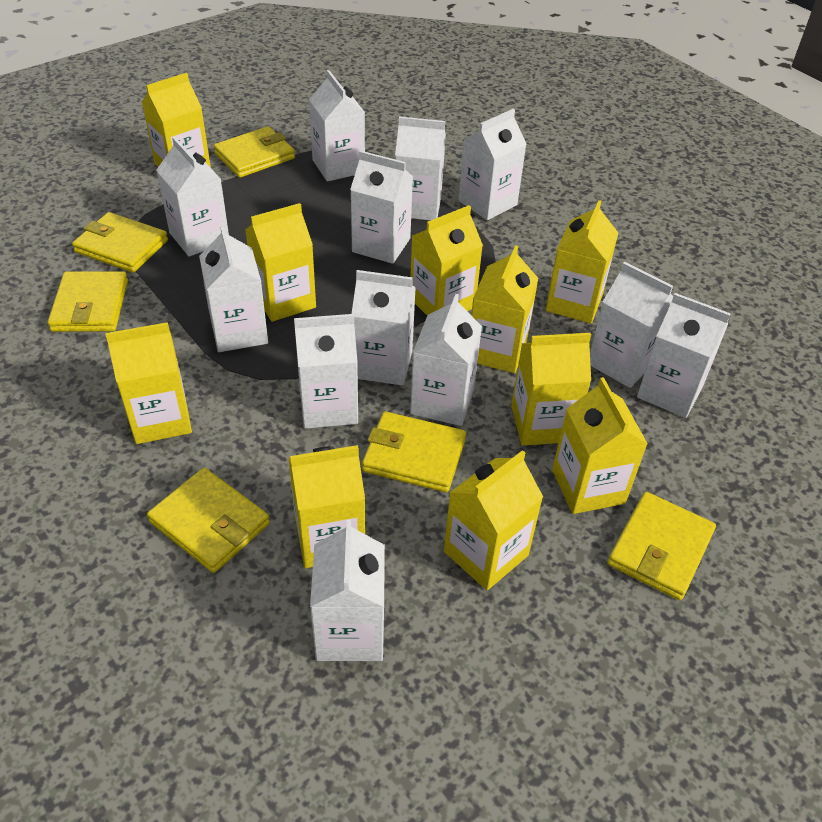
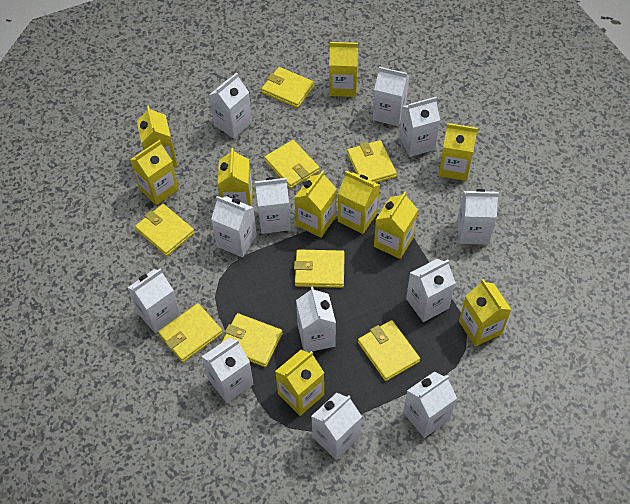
yellow wallet: [47,271,128,332] [72,212,168,273] [147,468,270,573] [213,126,295,178] [362,411,466,492] [607,492,716,600] = 6 -> [135,204,195,256] [158,303,223,362] [221,313,282,367] [261,67,315,108] [264,140,319,189] [294,249,345,288] [347,140,397,183] [358,320,420,381] = 8

